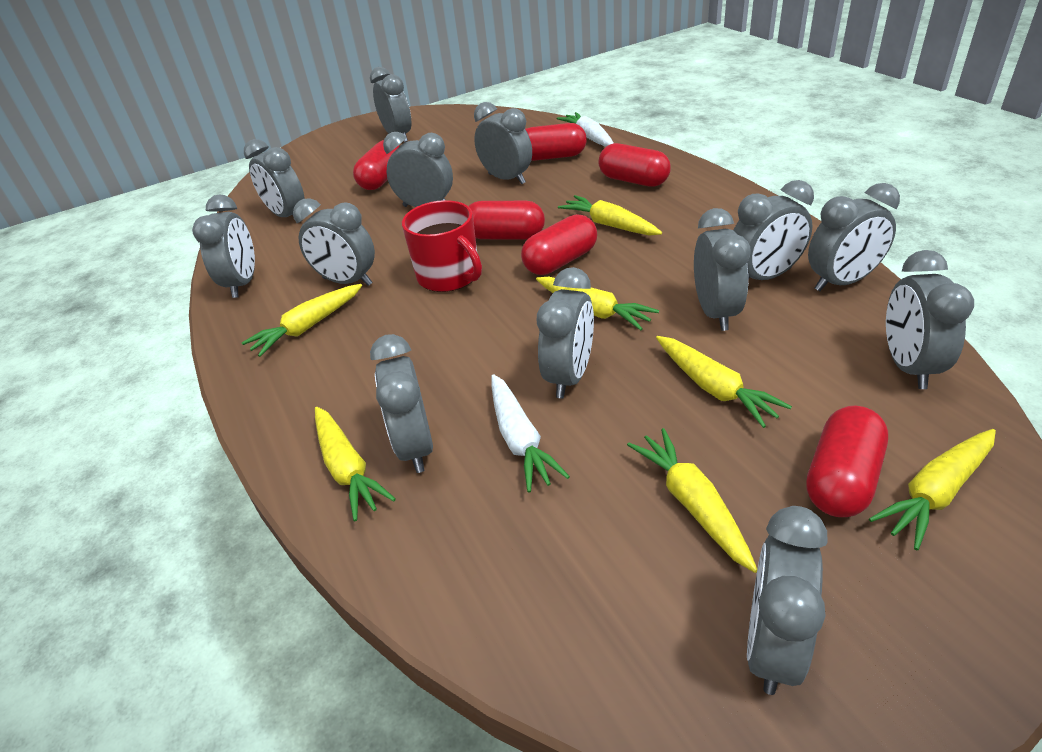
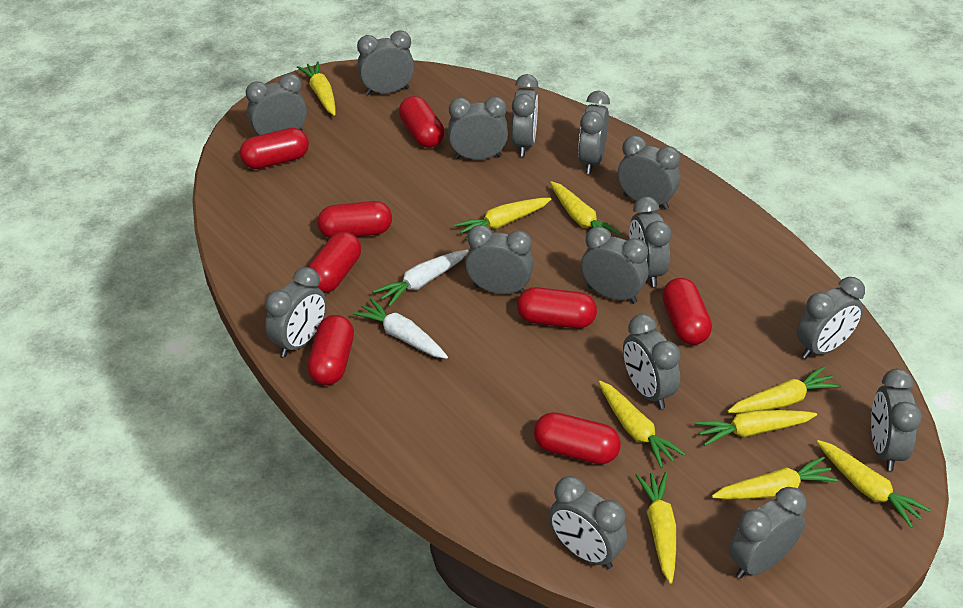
grey clock: [192,195,255,298] [244,139,305,222] [293,198,375,286] [370,67,411,142] [370,334,433,473] [383,132,453,207] [474,102,532,184] [537,267,594,398] [694,208,750,331] [733,180,814,280] [747,506,828,695] [808,183,900,291] [886,250,974,389] = 13 -> [246,73,307,135] [265,267,326,357] [357,30,414,95] [448,96,508,160] [465,225,534,294] [512,74,539,157] [549,476,627,569] [578,91,610,174] [581,227,648,304] [618,136,680,210] [623,314,681,409] [629,197,671,287] [729,487,807,578] [797,277,865,359] [871,369,922,471] = 15
red capsule: [353,140,399,190] [469,201,545,240] [521,214,597,275] [525,123,587,161] [598,143,671,187] [806,406,888,517] = 6 -> [240,128,309,169] [307,315,354,385] [308,232,361,293] [317,201,392,238] [399,96,444,148] [517,287,597,328] [534,412,621,464] [662,278,712,345] = 8
red mug: [402,200,482,292] = 1 -> none = 0
yellow carrot: [242,284,362,357] [315,407,396,521] [536,277,659,330] [558,195,662,235] [627,428,757,573] [656,336,792,428] [869,429,996,550] = 7 -> [297,61,336,115] [454,198,551,240] [550,181,621,236] [599,381,685,468] [636,472,676,584] [695,410,817,446] [712,456,838,499] [728,366,841,413] [817,440,931,528] = 9

